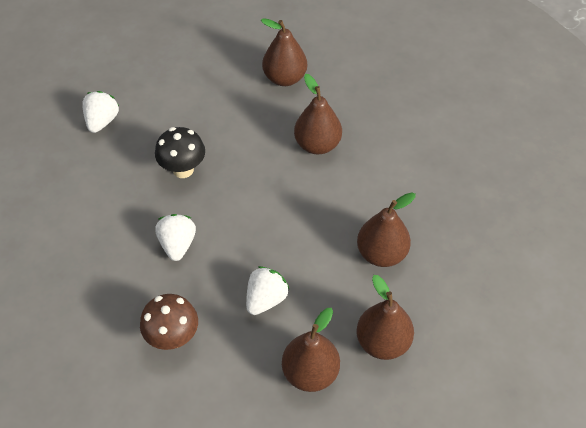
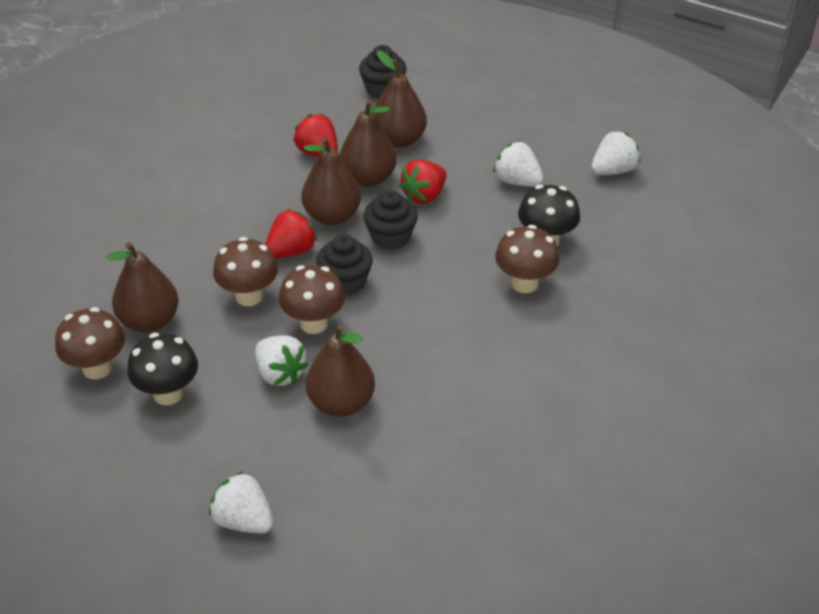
black cupcake: none = 0 -> [316,235,373,296] [359,45,406,99] [364,190,418,250] = 3
black mushroom: [155,127,205,178] = 1 -> [127,333,198,405] [518,185,580,246] = 2
brown mushroom: [140,294,198,350] = 1 -> [55,307,125,379] [213,237,278,306] [279,265,345,334] [495,225,560,293] = 4
red strawberry: none = 0 -> [265,209,317,258] [293,114,338,157] [399,160,447,204] = 3
white strawberry: [82,91,119,133] [155,214,196,261] [246,266,289,315] = 3 -> [209,471,274,534] [255,335,309,386] [493,141,544,187] [591,131,640,175] = 4

